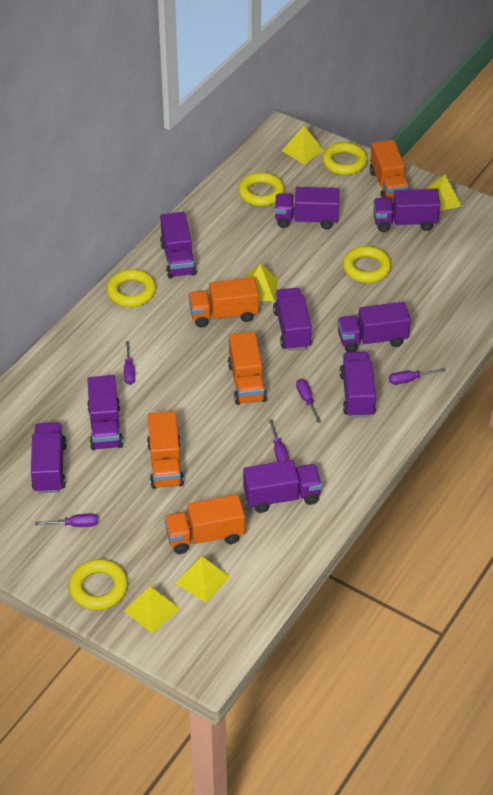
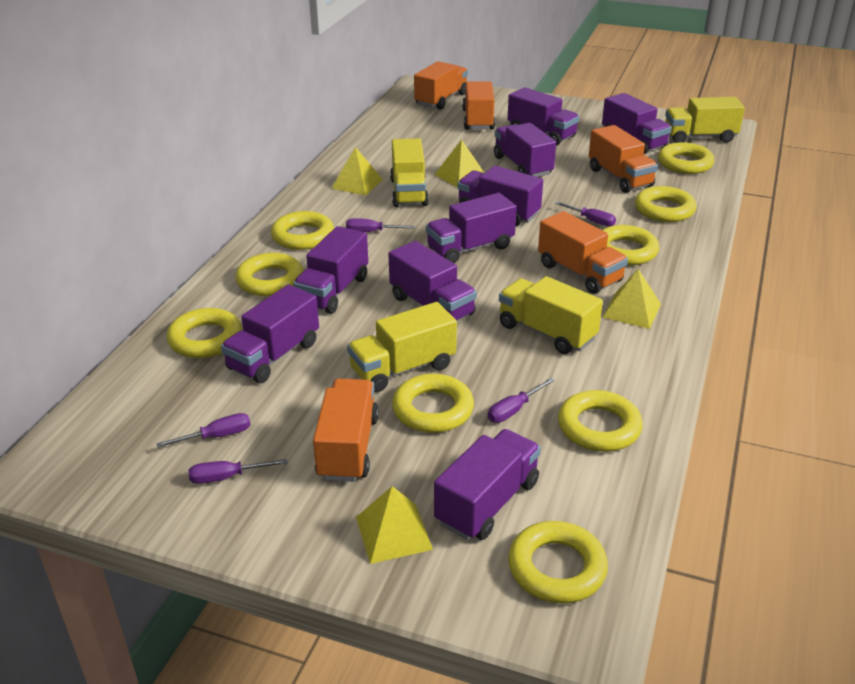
yellow pyramid: [124,586,180,634] [175,556,230,603] [245,264,278,302] [282,126,324,164] [427,174,462,211] = 5 -> [332,147,383,196] [356,486,433,564] [434,139,484,187] [602,269,661,329] = 4
yellow ring: [69,559,128,610] [107,269,156,307] [238,172,285,206] [322,142,368,175] [343,246,392,283] = 5 -> [167,308,242,358] [235,253,304,296] [271,211,334,250] [392,374,474,433] [508,521,608,604] [558,390,643,452] [602,225,659,265] [635,186,696,222] [658,142,715,174] = 9
yellow truck: none = 0 -> [347,302,457,392] [390,138,429,207] [499,276,603,354] [665,97,745,143] = 4

